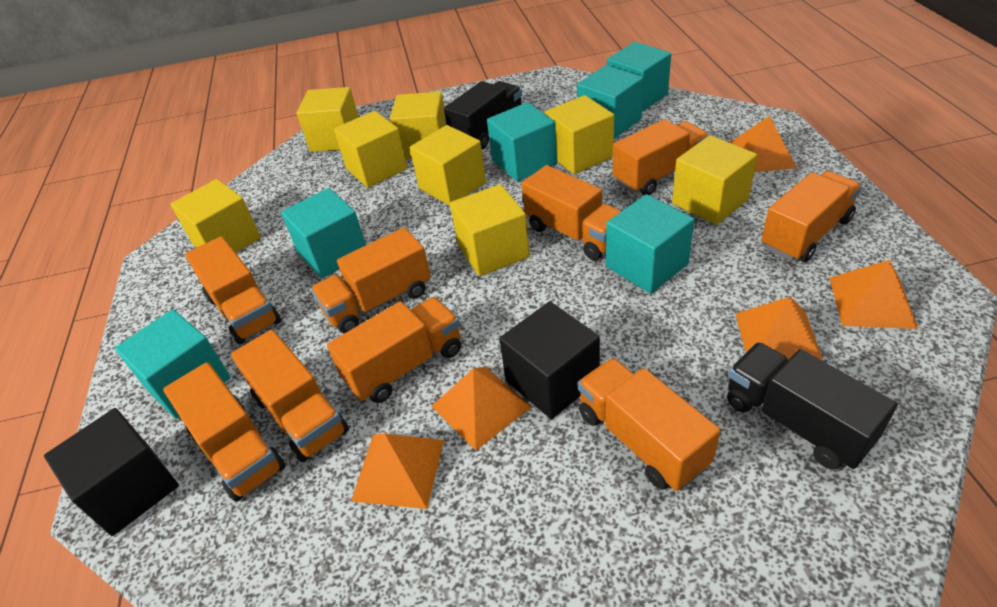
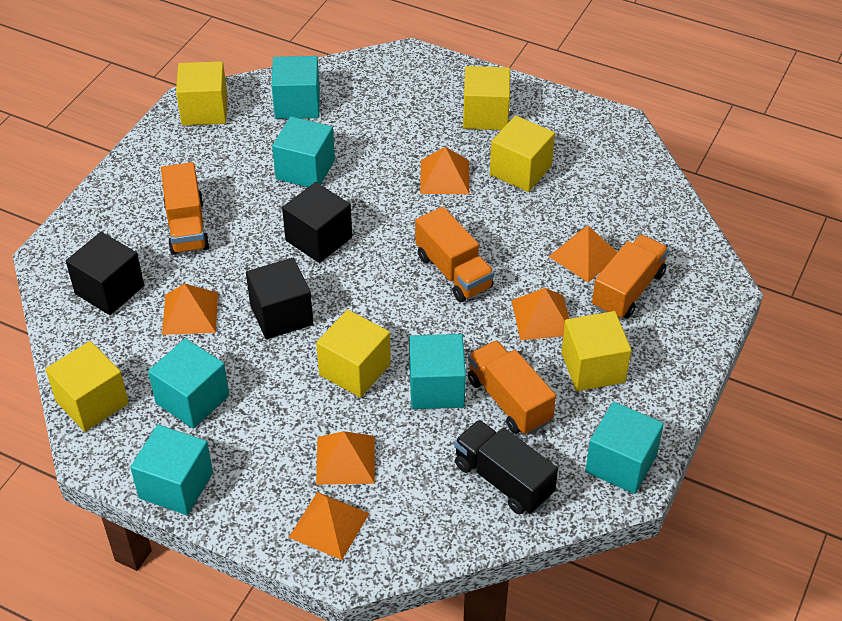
black cube: [44,408,179,536] [499,301,600,419] = 2 -> [66,232,144,315] [246,258,313,339] [282,182,352,263] = 3
black truck: [444,81,522,149] [727,342,898,470] = 2 -> [454,420,558,514] = 1
orange pyramid: [351,434,444,509] [431,367,532,451] [730,116,797,172] [736,297,824,362] [830,260,918,329] = 5 -> [162,284,218,335] [289,492,370,560] [316,431,375,485] [420,147,469,194] [512,288,569,340] [549,226,617,283] = 6
orange truck: [163,362,286,502] [185,236,281,345] [231,329,349,462] [311,227,431,334] [327,297,461,403] [522,165,621,260] [578,358,720,491] [613,119,709,195] [761,171,862,262] = 9 -> [161,162,210,255] [415,207,494,302] [468,340,556,435] [592,235,669,319] = 4
yellow cube: [171,179,261,253] [296,87,359,152] [334,111,408,188] [390,92,447,159] [410,125,486,206] [450,184,530,276] [545,95,614,174] [672,135,758,225] = 8 -> [45,341,129,432] [176,61,228,126] [316,310,391,398] [463,66,510,130] [490,116,555,192] [561,311,631,391] = 6

